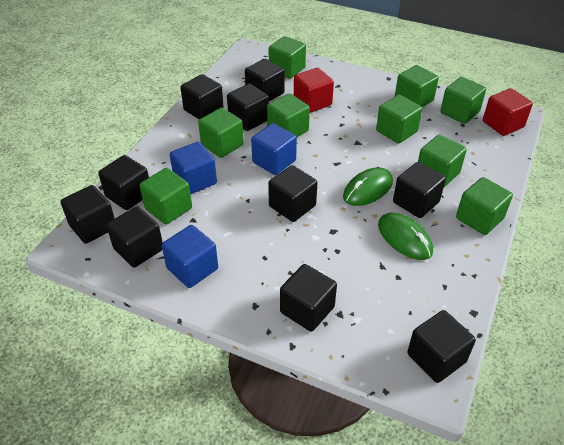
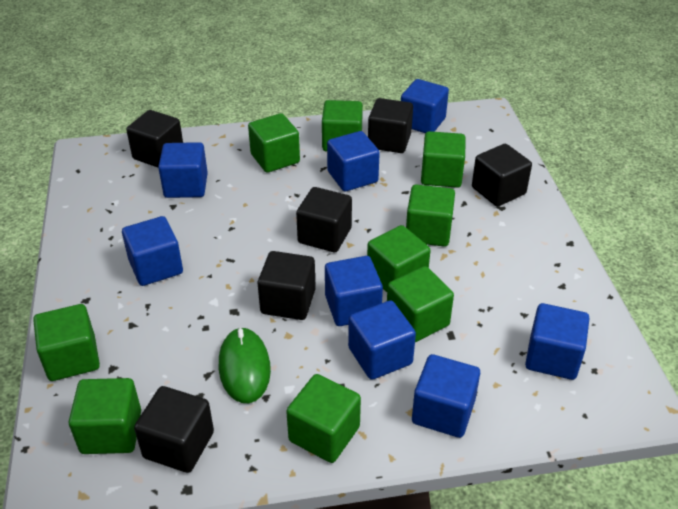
black cube: [61,185,115,244] [98,155,149,210] [107,206,163,268] [180,74,224,119] [227,83,269,131] [245,59,285,101] [268,165,317,222] [280,264,337,332] [393,162,446,218] [407,310,476,383] = 10 -> [126,110,183,167] [134,386,214,473] [258,251,316,320] [296,187,352,252] [368,98,413,153] [472,144,532,207] = 6
blue cube: [162,225,218,288] [170,142,217,194] [251,123,297,175] = 3 -> [122,216,183,286] [158,142,208,198] [325,256,383,326] [327,131,380,191] [348,300,416,380] [401,79,449,133] [412,354,480,438] [525,303,590,380] = 8
green mouse: [343,167,393,206] [378,213,433,260] = 2 -> [219,327,271,403] = 1
red cube: [294,68,334,113] [483,88,533,136] = 2 -> none = 0

